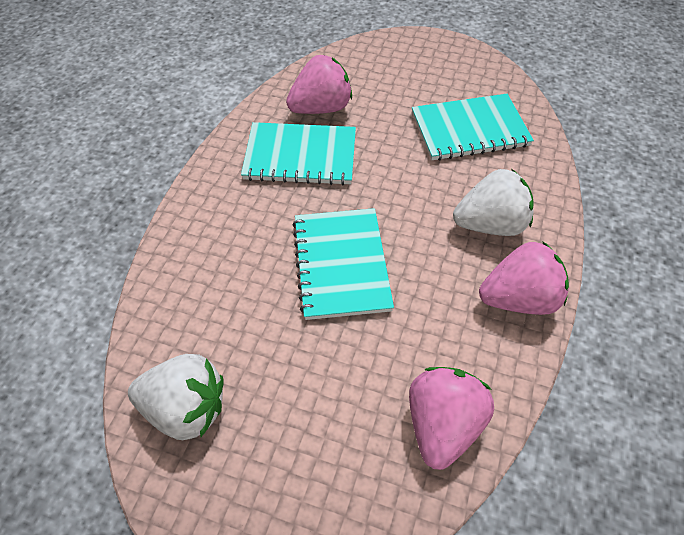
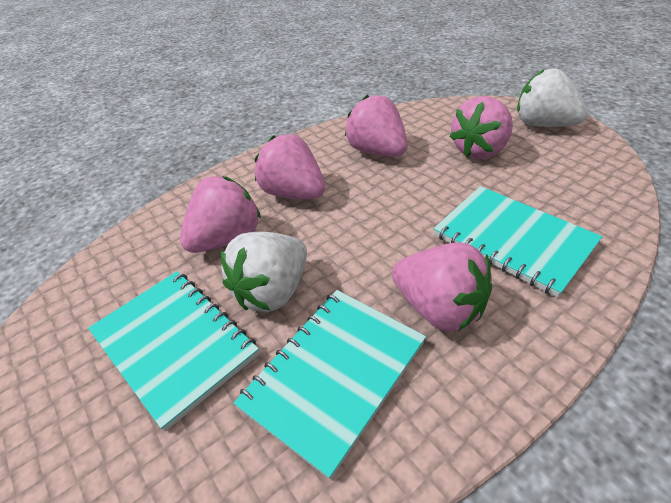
pink strawberry: [286,55,352,114] [409,367,494,470] [479,241,569,315] = 3 -> [180,176,261,253] [255,134,325,199] [345,95,408,157] [392,242,492,332] [450,96,513,159] = 5

